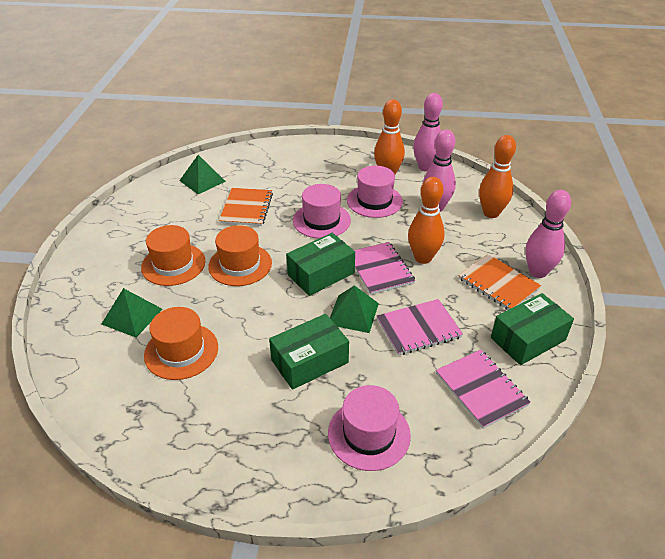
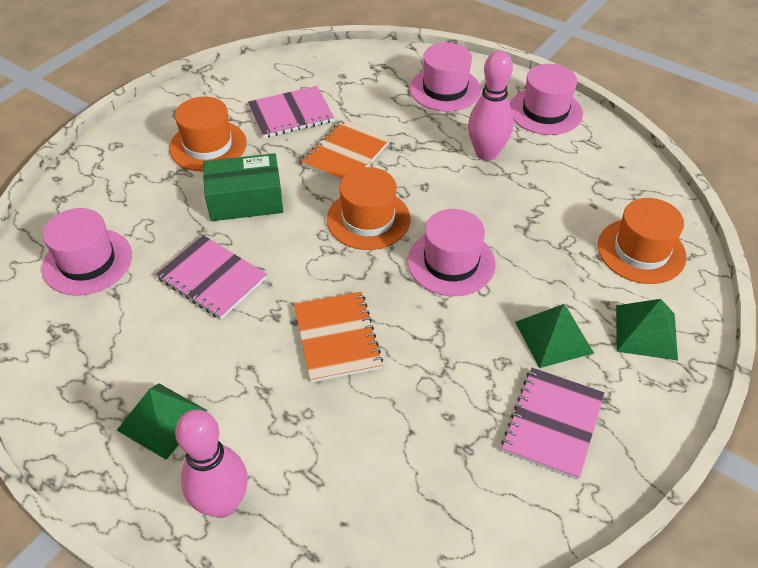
green box: [269,314,349,390] [286,233,355,296] [491,293,574,365] = 3 -> [203,153,283,221] = 1
orange bowling pin: [374,99,405,175] [408,177,445,264] [479,135,516,218] = 3 -> none = 0
pink bowling pin: [413,93,443,171] [423,130,456,212] [525,190,571,278] = 3 -> [175,409,248,518] [468,50,514,161] = 2
pink hat: [293,184,351,239] [328,385,411,471] [347,166,403,218] = 3 -> [42,208,132,295] [408,209,496,296] [410,43,481,112] [510,64,583,135] = 4

